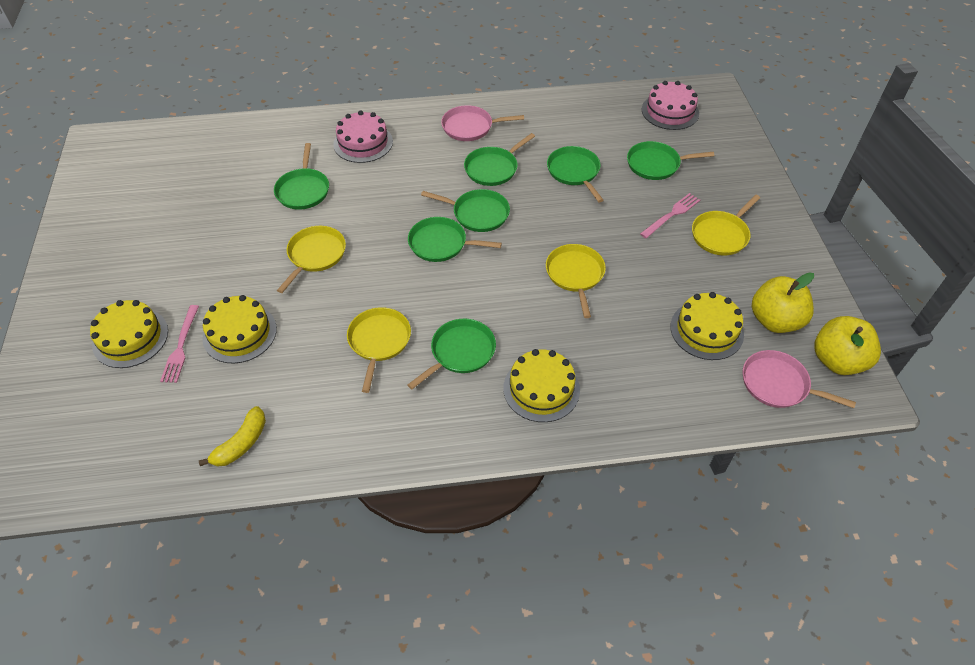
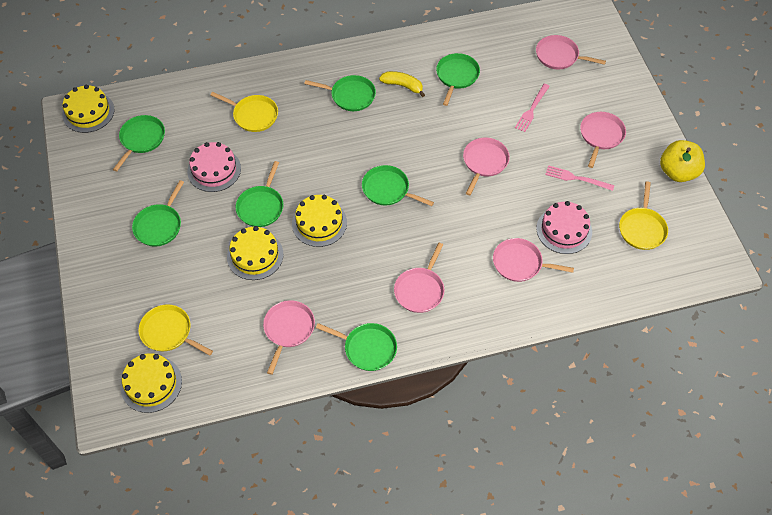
pink pan: [441,105,524,141] [743,350,856,408] = 2 -> [263,300,315,375] [394,243,444,313] [463,138,510,195] [493,238,574,282] [536,35,606,69] [580,112,626,168] = 6
yellow apple: [752,272,814,333] [814,316,881,375] = 2 -> [660,140,705,182] = 1
yellow pan: [277,226,346,293] [347,307,411,393] [546,244,606,318] [692,195,760,255] = 4 -> [139,304,213,356] [211,92,278,132] [619,182,668,250] = 3

